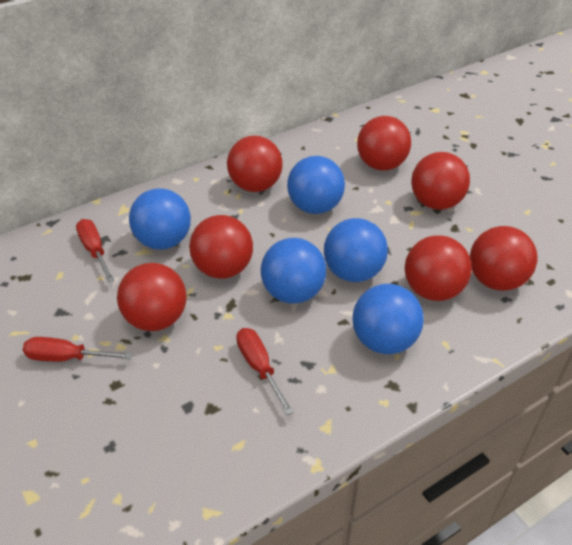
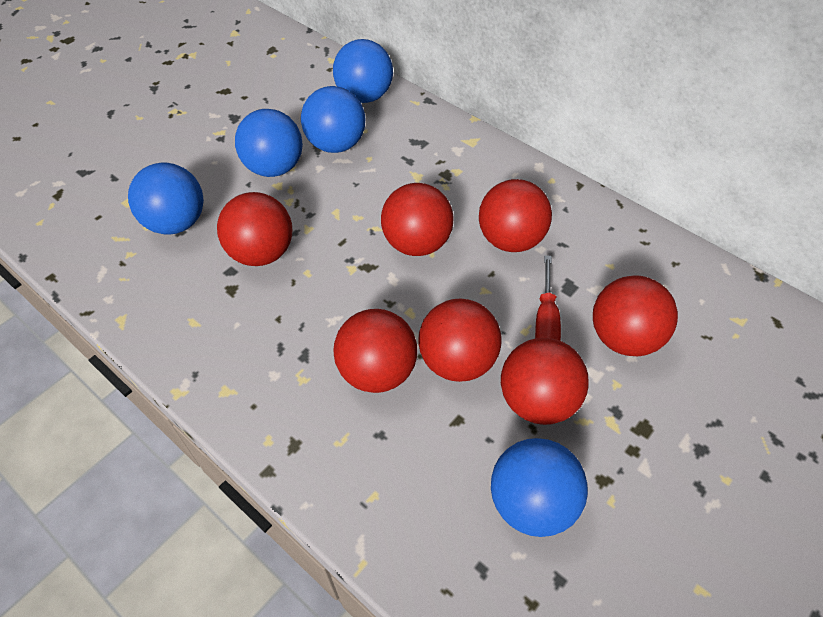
red screwdriver: [23,337,132,361] [76,219,114,282] [236,328,294,415] = 3 -> [535,255,561,341] = 1

